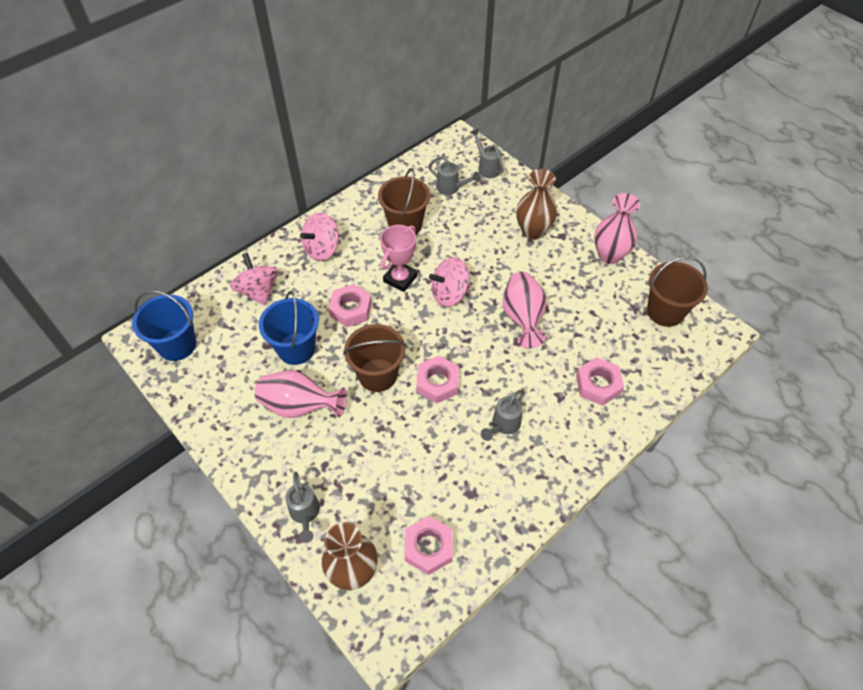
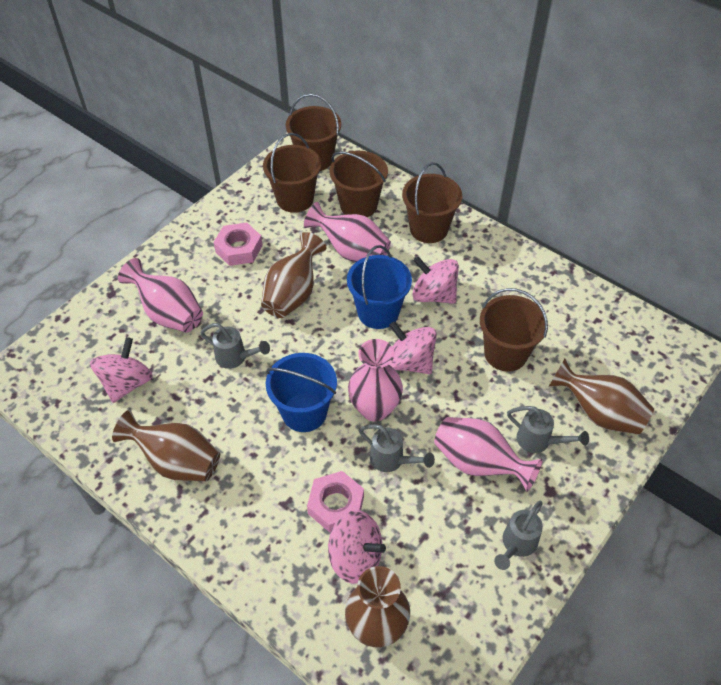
brown bucket: [343,324,406,392] [378,168,430,235] [647,256,708,327] = 3 -> [263,133,321,213] [286,94,341,171] [330,151,388,217] [402,162,462,243] [480,288,548,372] = 5
brown vase: [322,522,378,590] [516,169,557,240] = 2 -> [112,410,220,481] [261,232,326,318] [345,566,410,647] [549,359,654,435] = 4
pink nut: [328,284,372,327] [404,516,453,575] [416,355,459,404] [576,357,624,406] = 4 -> [214,222,263,266] [307,471,364,532] = 2
pink spinning top: [230,253,278,305] [300,212,339,261] [429,257,470,307] = 3 -> [90,337,153,403] [328,510,386,584] [389,321,437,374] [412,256,459,304] = 4
pink trophy: [380,225,418,292] = 1 -> none = 0
pink vase: [255,370,347,418] [503,272,547,348] [594,193,640,264] = 3 -> [118,258,203,332] [304,202,391,262] [348,339,403,421] [434,417,542,492] = 4

